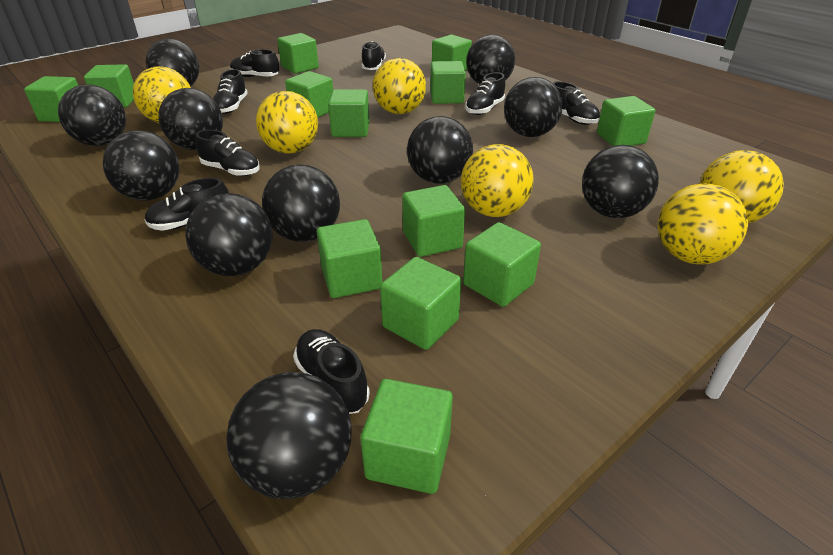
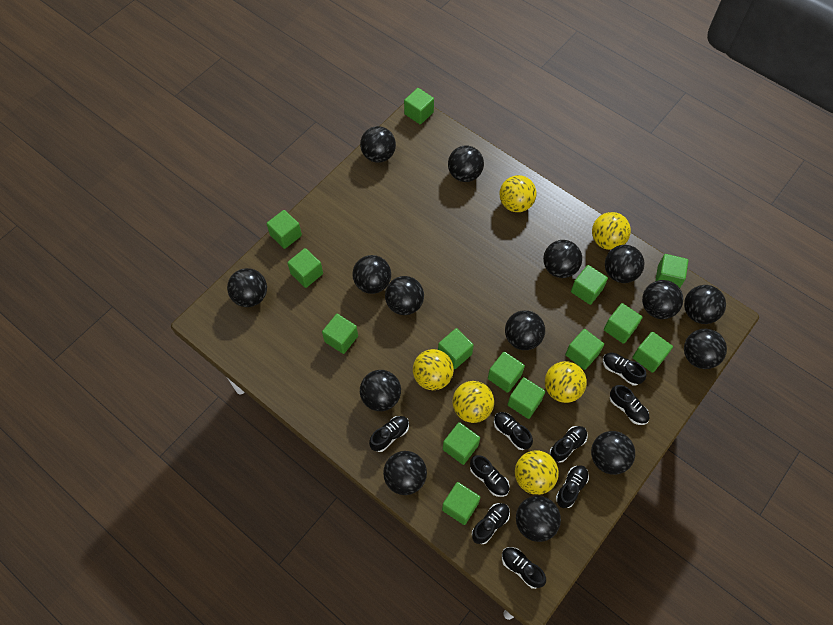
black ball: [58,85,126,146] [103,130,180,201] [146,39,199,87] [158,88,223,150] [185,193,273,276] [226,372,351,499] [262,164,340,242] [407,116,473,184] [466,35,515,84] [504,77,563,137] [582,145,659,218] = 11 -> [227,268,267,307] [353,255,391,294] [360,126,396,163] [360,370,401,411] [383,451,427,495] [385,276,424,315] [448,146,484,182] [505,310,545,350] [516,496,561,542] [543,240,582,278] [591,431,635,475] [605,245,645,283] [642,280,683,319] [684,285,726,324] [684,329,727,369] = 15
black shoe: [144,178,229,231] [195,130,260,176] [213,69,248,114] [230,49,279,77] [293,329,370,414] [362,41,386,70] [465,72,505,115] [553,81,600,125] = 8 -> [369,416,409,452] [470,455,510,497] [472,503,510,544] [494,412,533,450] [502,547,546,589] [550,426,587,463] [556,465,589,508] [603,352,647,385] [610,385,649,425] = 9
green cube: [24,76,78,122] [84,64,134,107] [277,33,319,74] [285,71,333,117] [317,219,382,298] [328,89,369,137] [361,379,453,494] [380,257,461,350] [402,185,465,257] [430,61,466,104] [432,35,472,71] [463,222,541,307] [597,96,655,146] = 13 -> [266,210,302,249] [287,248,323,288] [322,314,358,354] [404,88,434,125] [438,328,474,369] [442,482,480,525] [443,422,480,465] [488,351,525,393] [507,377,545,419] [565,329,604,370] [571,265,608,305] [604,303,643,344] [632,332,673,373] [655,254,688,288] = 14

